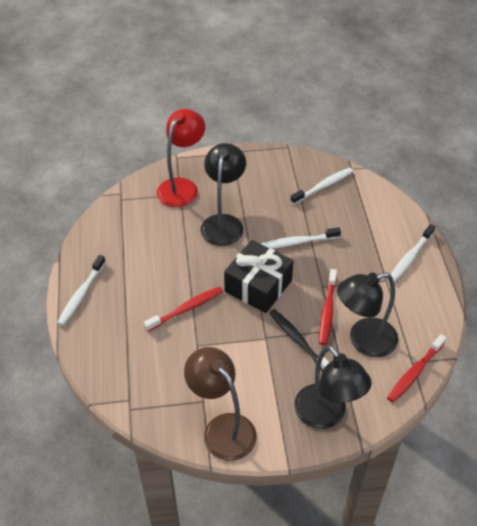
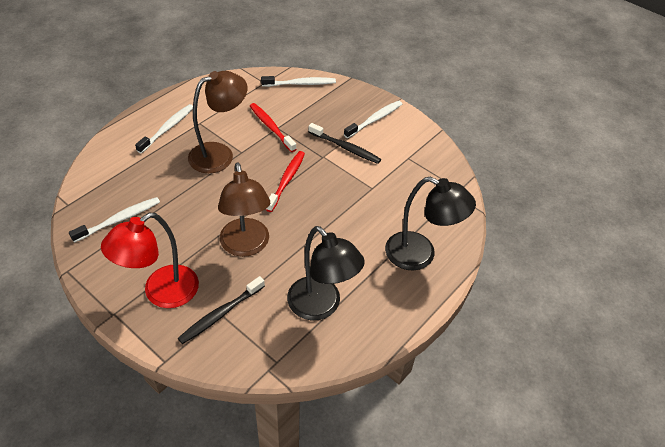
black gift: [224,240,294,313] = 1 -> none = 0
black lamp: [201,143,246,246] [294,345,372,429] [337,272,398,357] = 3 -> [287,226,365,320] [385,177,476,271] = 2
black toothbrush: [269,309,330,371] = 1 -> [178,276,265,344] [309,123,381,164] = 2
brown lamp: [184,347,257,461] = 1 -> [188,71,247,173] [218,162,270,257] = 2
red toothbrush: [144,287,223,332] [319,269,337,345] [387,334,446,403] = 3 -> [250,103,296,152] [266,151,305,212] = 2

